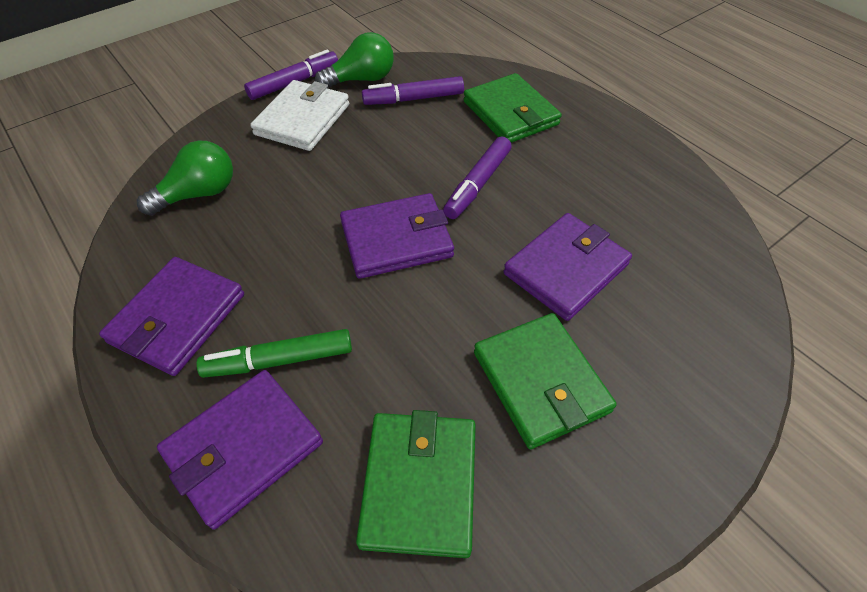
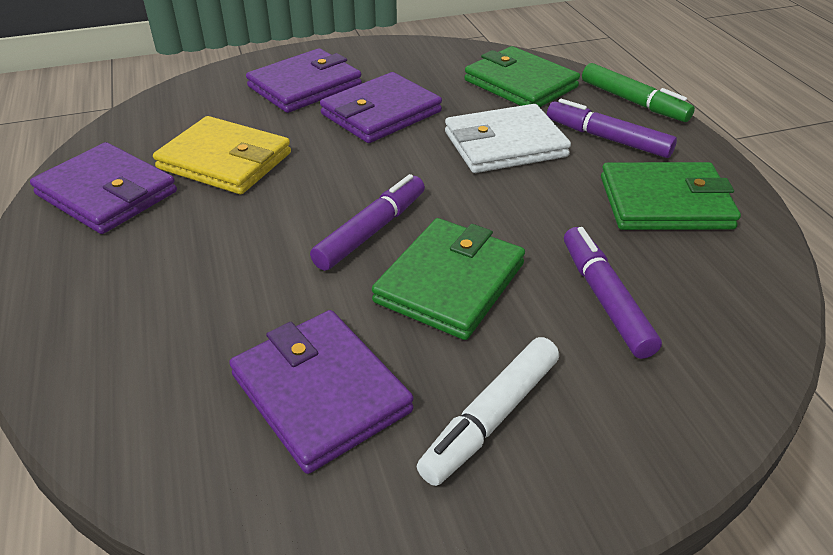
green light bulb: [137,140,233,216] [315,32,394,88] = 2 -> none = 0
white marker: none = 0 -> [417,337,559,486] = 1
yellow wallet: none = 0 -> [153,116,291,194] = 1

